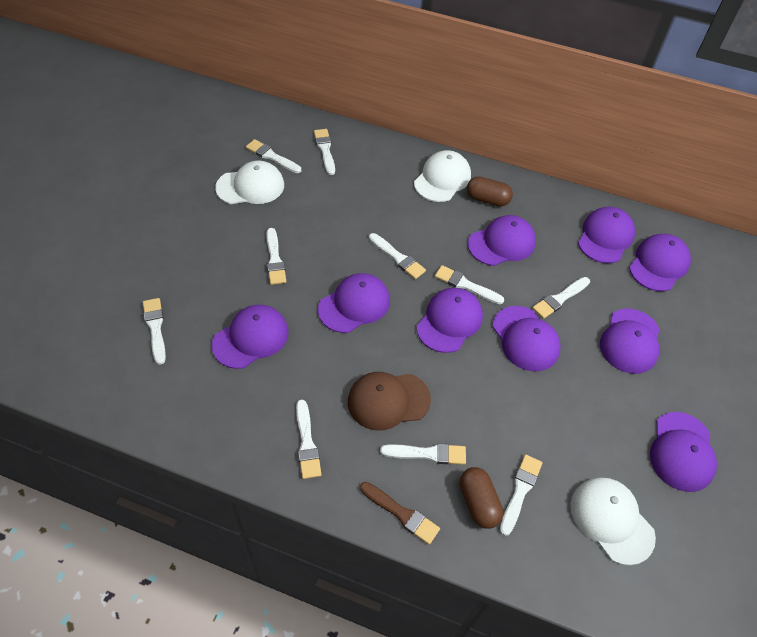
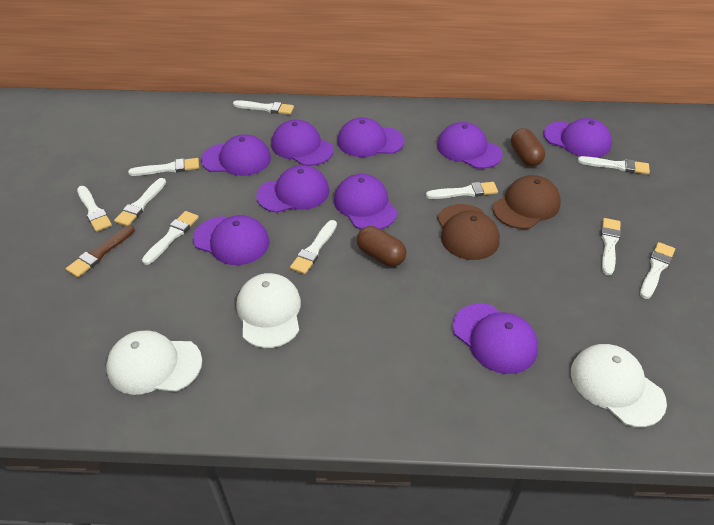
brown cap: [348,372,431,430] = 1 -> [437,204,500,260] [492,175,561,229] = 2

